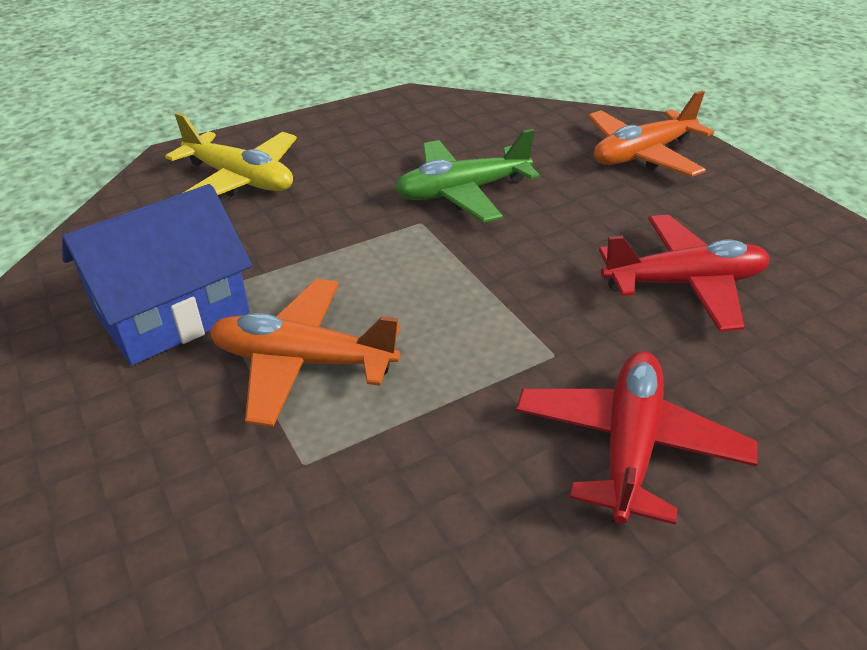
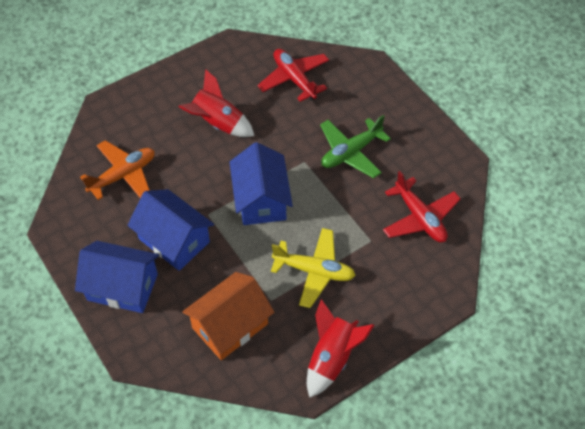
blue house: [62,184,252,365] = 1 -> [75,241,159,313] [128,189,214,271] [229,142,293,225] = 3
orange house: none = 0 -> [182,272,274,360] = 1
orange plane: [210,279,400,427] [588,90,714,177] = 2 -> [80,140,155,200] = 1
red rocket: none = 0 -> [179,69,254,137] [307,299,374,398] = 2

